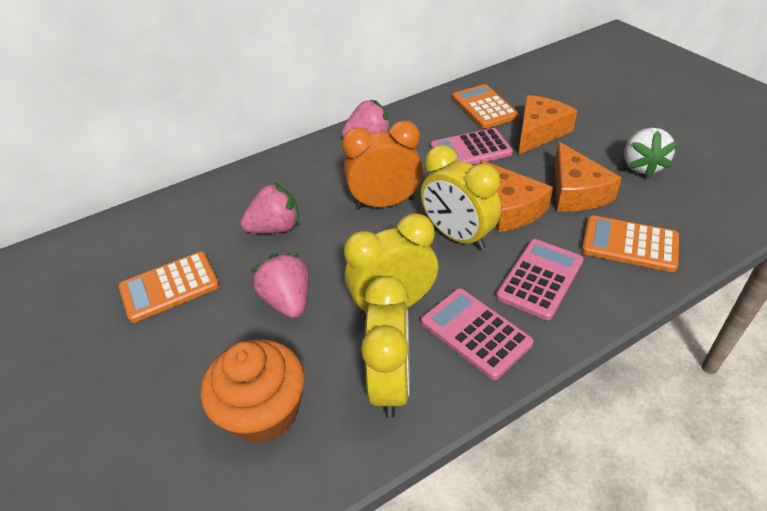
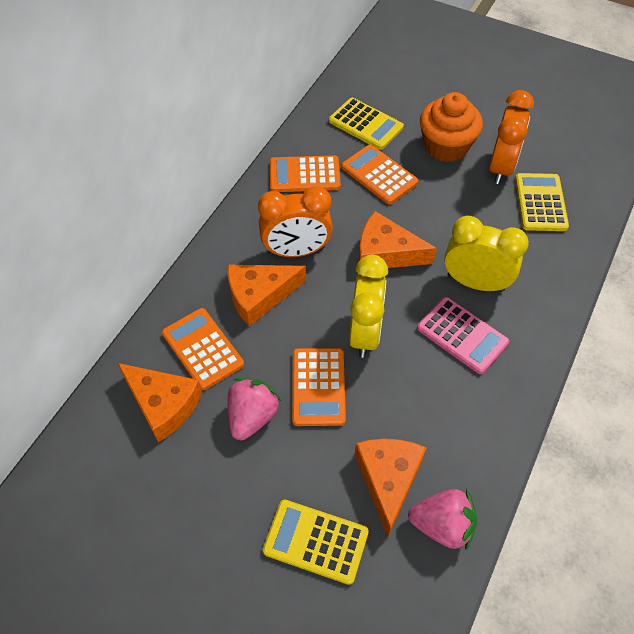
orange calculator: [119,252,219,323] [452,84,519,128] [582,215,679,272] = 3 -> [162,308,244,390] [270,155,341,192] [292,348,346,426] [342,145,418,205] = 4
orange cheese: [480,160,553,232] [518,95,577,155] [555,142,622,212] = 3 -> [118,363,202,442] [228,264,306,326] [355,438,427,537] [359,211,437,268] = 4
orange clock: [342,120,423,209] = 1 -> [258,186,333,257] [489,90,534,184] = 2
pink calculator: [421,288,533,380] [430,128,513,165] [496,239,583,320] = 3 -> [417,297,509,374] = 1
pink strawberry: [241,182,299,233] [251,253,309,318] [342,99,391,137] = 3 -> [227,378,281,440] [408,489,477,551] = 2
white strawberry: [624,128,678,178] = 1 -> none = 0
yellow calculator: none = 0 -> [263,499,369,585] [329,98,404,150] [515,173,569,231] = 3
yellow clock: [344,214,438,319] [361,276,410,418] [421,145,501,250] = 3 -> [349,255,388,358] [444,216,529,292] = 2

